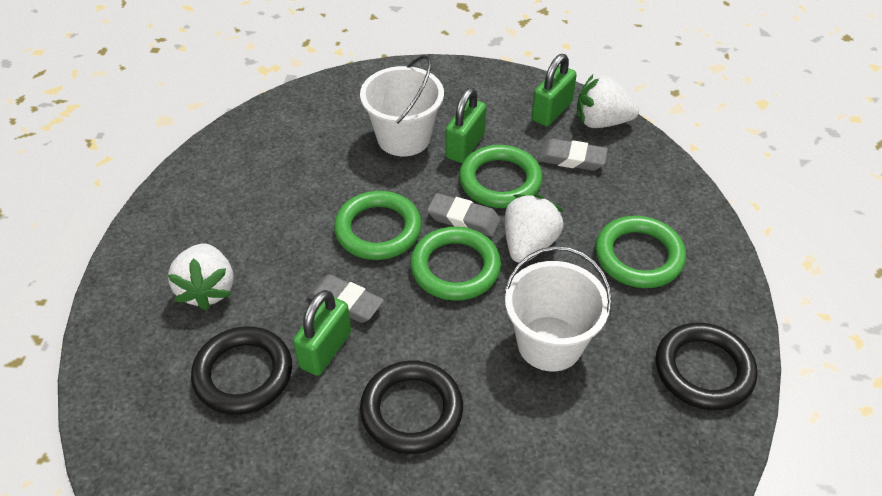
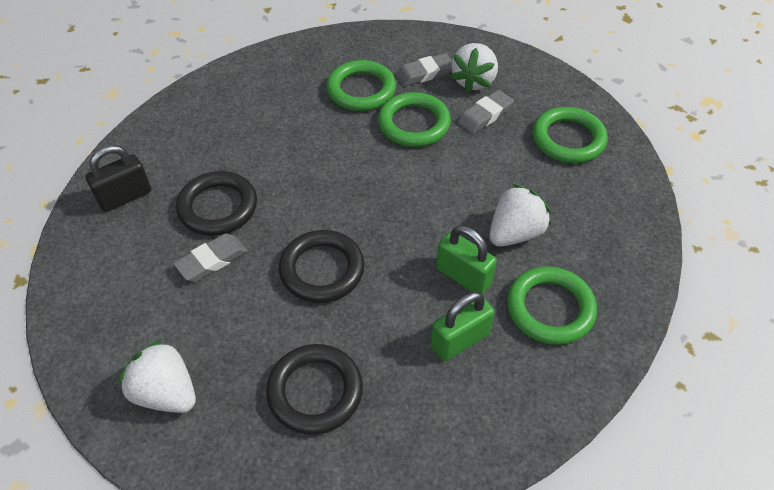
black padlock: none = 0 -> [86,145,151,212] = 1
green padlock: [293,290,351,376] [445,88,486,163] [532,54,577,126] = 3 -> [431,292,495,361] [436,225,497,294] = 2
white bucket: [360,55,444,156] [505,246,612,371] = 2 -> none = 0

